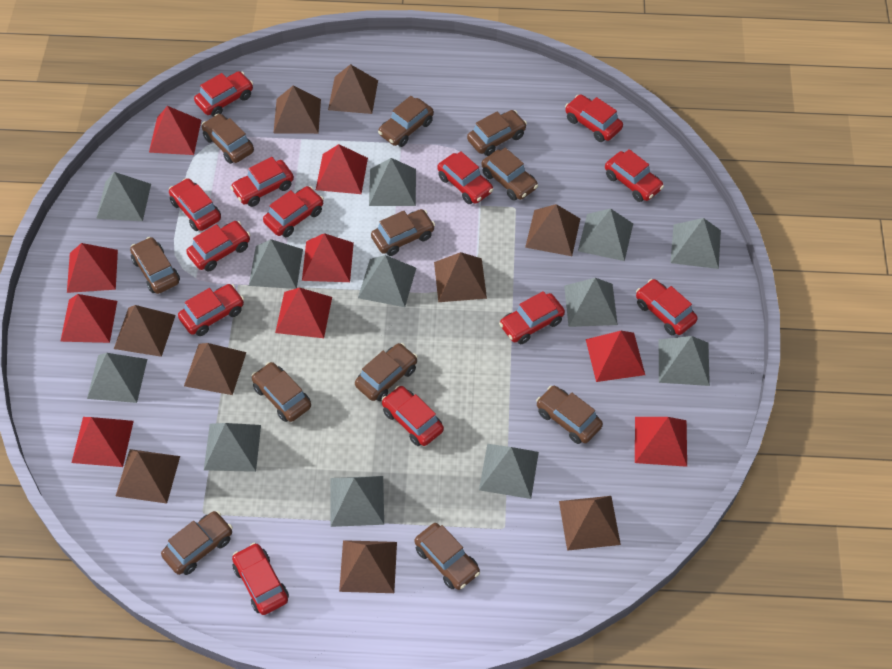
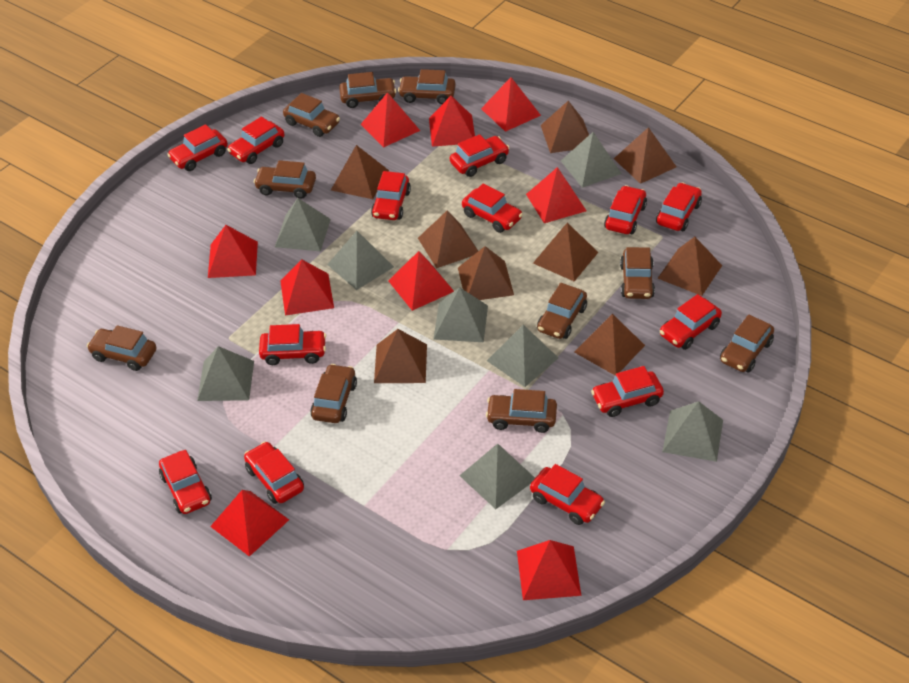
brown car: [130,237,180,294] [161,511,233,575] [202,114,254,164] [252,362,311,422] [355,343,418,401] [371,209,435,256] [378,96,434,147] [415,523,480,590] [467,110,527,156] [482,148,538,201] [536,385,603,444] = 11 -> [87,325,157,371] [253,160,316,199] [283,93,340,137] [310,364,357,423] [339,72,396,108] [398,69,456,104] [486,389,557,433] [537,283,587,339] [620,247,655,299] [720,315,774,373] = 10
grey pyramid: [87,353,147,403] [96,172,151,221] [204,423,261,472] [249,239,303,289] [331,476,384,527] [358,255,416,307] [369,158,416,206] [479,444,539,499] [564,278,618,327] [578,209,633,261] [659,336,710,386] [671,218,721,269] = 12 -> [197,346,254,401] [275,198,331,251] [327,231,394,290] [434,287,488,342] [460,443,535,509] [487,325,558,387] [561,132,622,188] [662,401,723,462] = 8

